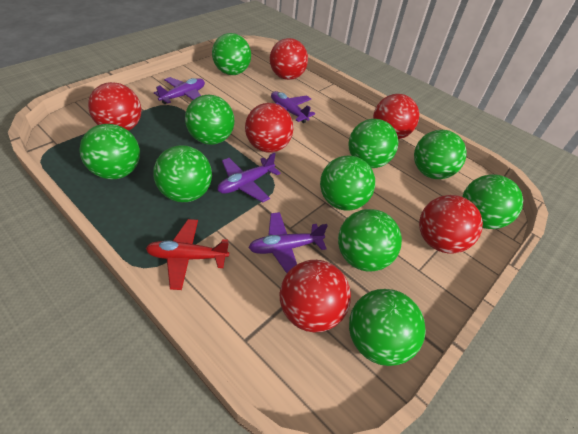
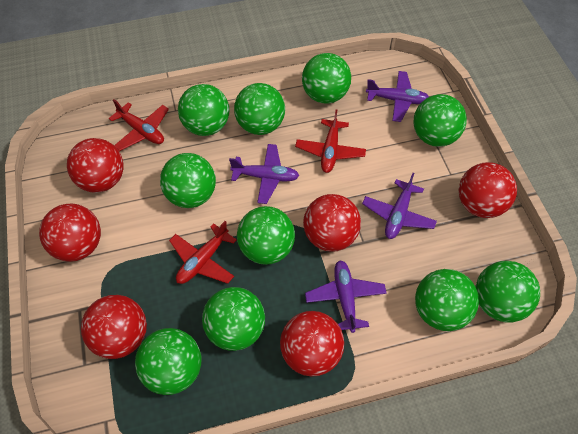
red plane: [146,219,229,290] = 1 -> [109,99,169,151] [169,221,237,284] [295,109,366,173] = 3

